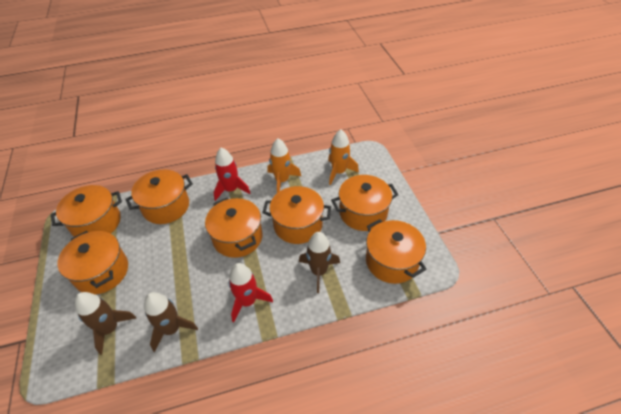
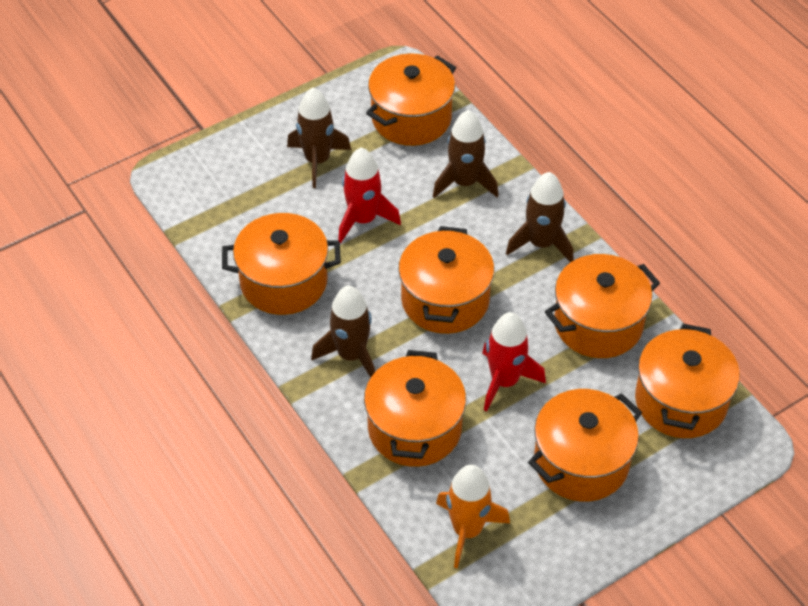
brown rocket: [75,292,137,355] [144,292,198,352] [299,232,340,293] = 3 -> [287,88,351,188] [311,286,375,378] [433,110,499,198] [506,172,574,263] = 4
orange rocket: [267,138,301,193] [328,130,359,185] = 2 -> [436,465,510,569] = 1

